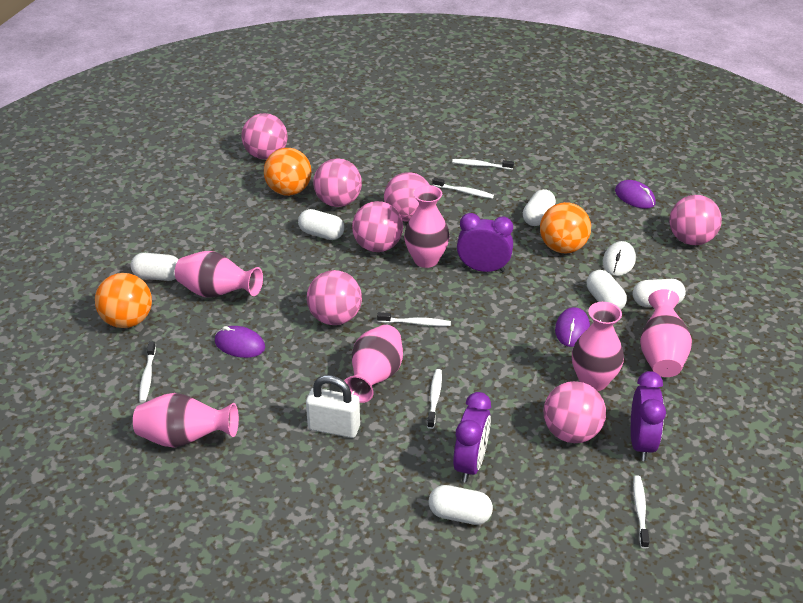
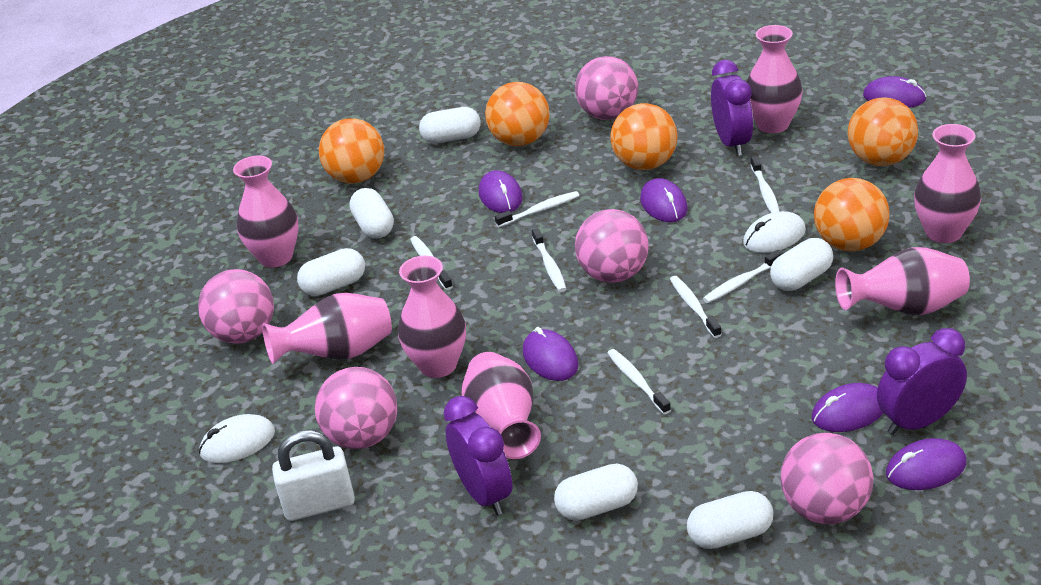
orange ball: [95,273,152,328] [264,148,312,196] [540,202,591,253] = 3 -> [319,118,384,184] [485,82,550,146] [610,103,677,170] [814,178,890,252] [848,97,918,166] = 5
pink ball: [242,113,288,159] [307,270,362,325] [313,158,362,207] [352,201,403,252] [384,172,429,222] [543,381,606,443] [669,195,722,245] = 7 -> [198,269,274,344] [315,367,397,449] [575,56,638,120] [575,209,649,283] [780,433,874,524] = 5
pink vase: [133,393,239,448] [175,251,263,297] [344,325,403,403] [404,185,450,268] [572,302,624,391] [640,289,692,377] = 6 -> [233,155,299,268] [262,293,392,364] [398,256,466,378] [462,352,541,459] [746,25,803,133] [835,247,970,315] [914,124,981,243] = 7
purple mouse: [215,326,265,358] [555,307,590,347] [615,180,656,209] = 3 -> [479,170,523,213] [523,327,579,381] [640,178,688,222] [812,383,884,432] [863,76,927,108] [886,438,966,490] = 6
white mouse: [603,241,636,276] = 1 -> [199,414,275,463] [743,211,806,253] = 2
white toothbrush: [139,341,156,403] [377,312,451,326] [427,369,442,429] [432,178,494,199] [452,159,514,170] [633,475,649,549] = 6 -> [410,236,453,290] [495,191,579,227] [532,228,566,292] [607,349,671,414] [670,276,722,338] [703,250,783,303] [750,156,780,213] = 7

